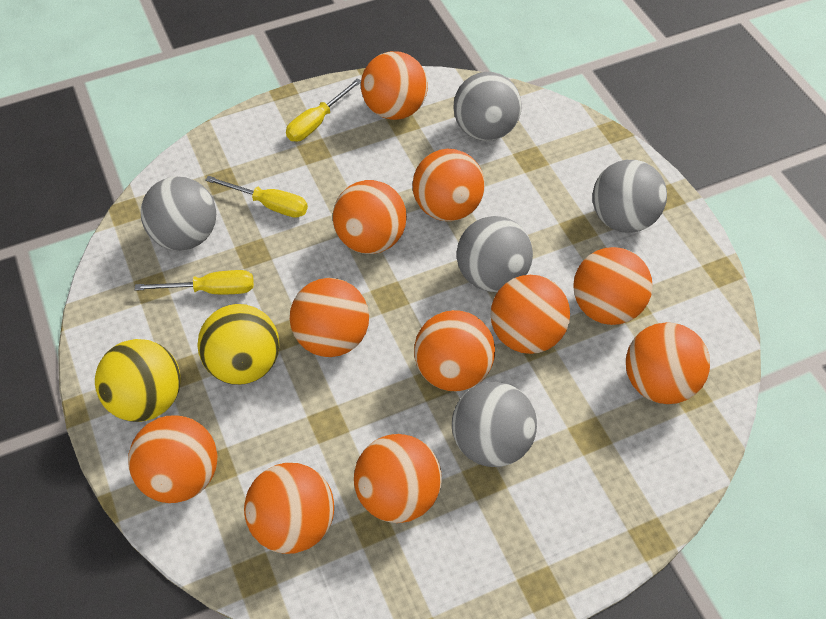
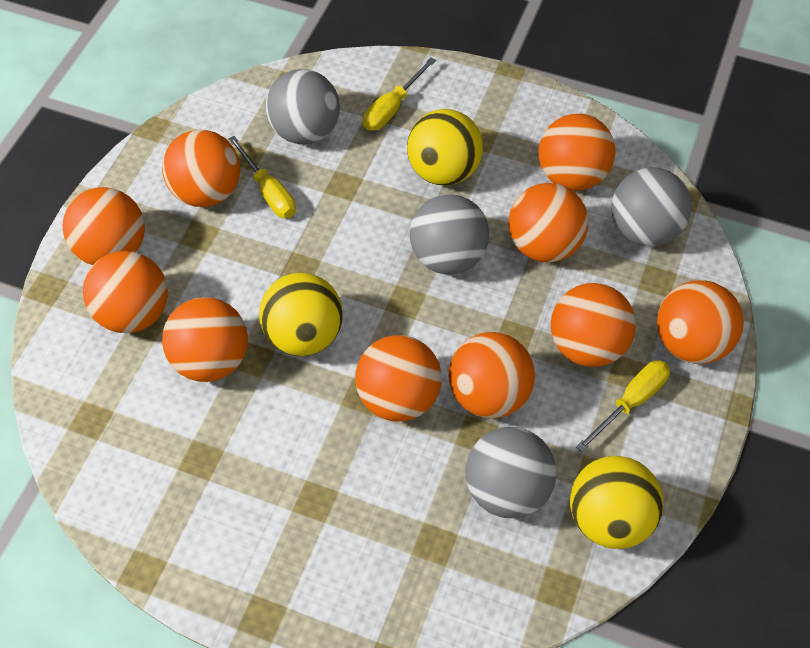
grey ball: [141,177,216,251] [452,382,537,467] [453,72,522,141] [457,216,533,292] [592,160,667,233] = 5 -> [265,69,340,144] [410,194,489,275] [466,427,556,518] [611,167,692,247] = 4
orange ball: [128,415,218,503] [244,463,334,554] [290,278,369,357] [333,180,407,254] [354,434,442,523] [361,51,428,120] [413,149,485,221] [414,310,495,392] [490,275,570,354] [573,247,653,325] [626,322,710,404] = 11 -> [63,187,145,265] [83,251,168,333] [162,130,240,207] [162,297,248,382] [355,335,442,422] [449,332,535,418] [508,183,588,263] [539,113,615,191] [551,283,636,367] [657,280,744,364] = 10
yellow ball: [95,339,181,422] [197,304,279,385] = 2 -> [259,273,343,356] [407,109,483,186] [570,456,663,549] = 3

